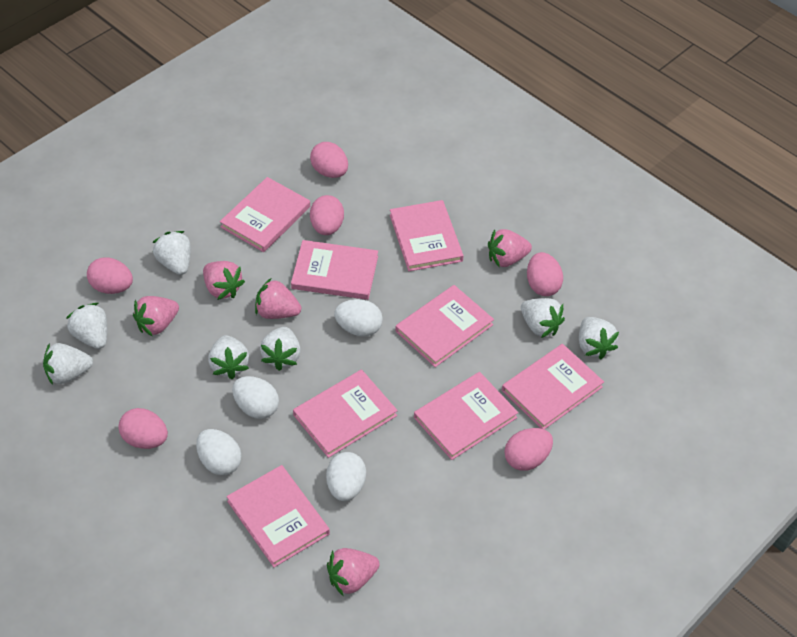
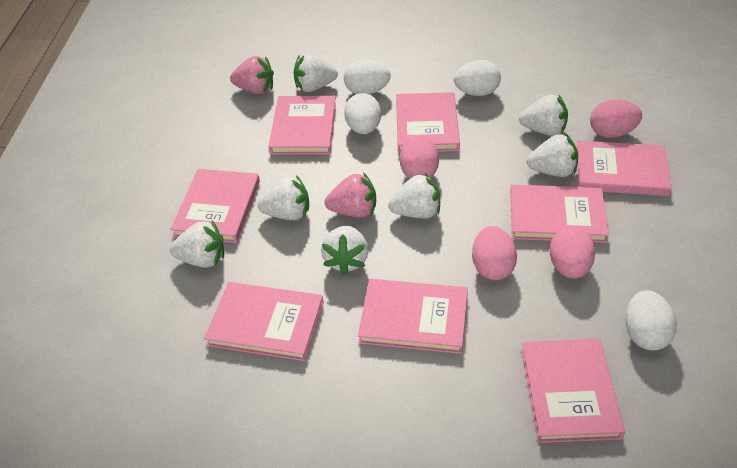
pink egg: [87,257,133,294] [118,408,168,449] [310,142,348,178] [310,195,344,235] [504,428,553,471] [527,252,563,296] = 6 -> [400,135,439,179] [472,226,517,280] [549,227,595,279] [590,99,642,138] = 4
pink strawberry: [133,296,179,337] [203,261,245,300] [255,278,301,319] [327,548,380,597] [488,229,532,268] = 5 -> [230,56,274,94] [325,172,376,218] = 2

